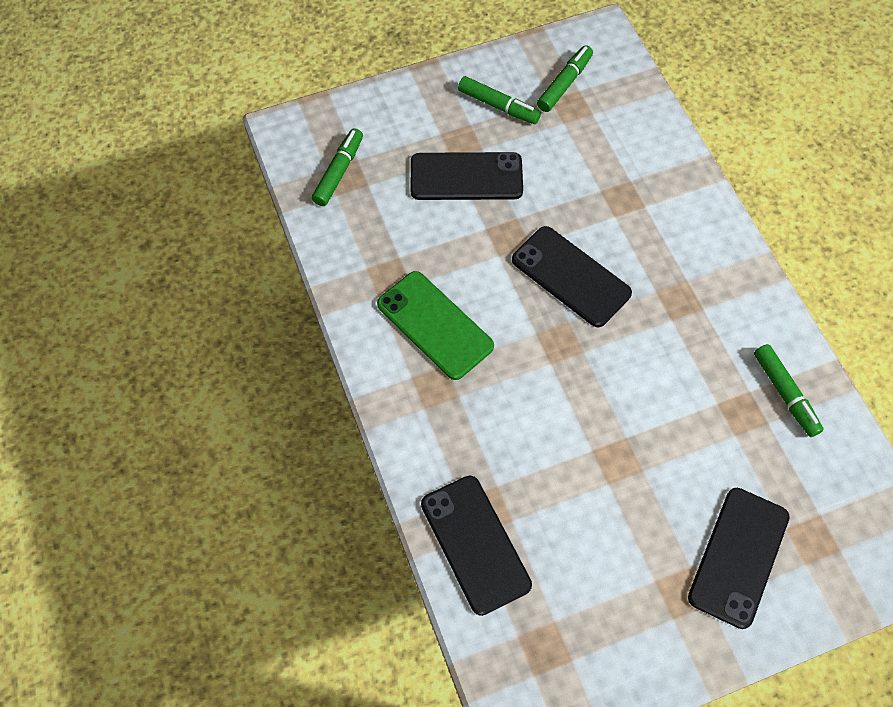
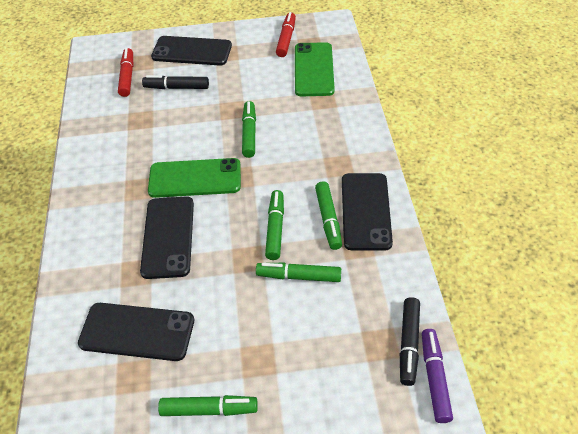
black marker: none = 0 -> [142,75,209,89] [400,297,420,386] = 2
green marker: [312,128,363,206] [458,76,541,124] [537,45,593,112] [754,344,824,437] = 4 -> [158,395,258,416] [242,101,256,158] [256,263,341,282] [265,190,284,260] [315,181,342,250] = 5
green phone: [377,271,494,380] = 1 -> [148,158,241,198] [295,42,335,96] = 2
purple marker: none = 0 -> [422,329,453,423] = 1
red marker: none = 0 -> [118,48,133,97] [276,12,296,57] = 2

